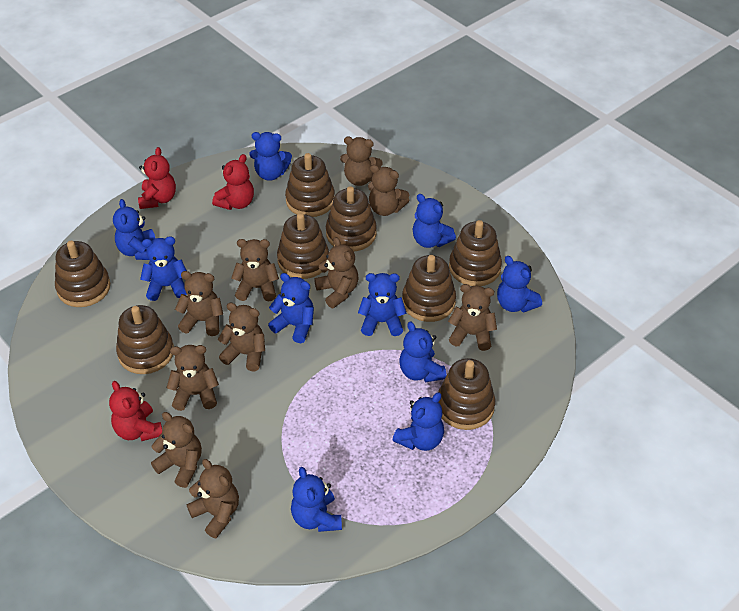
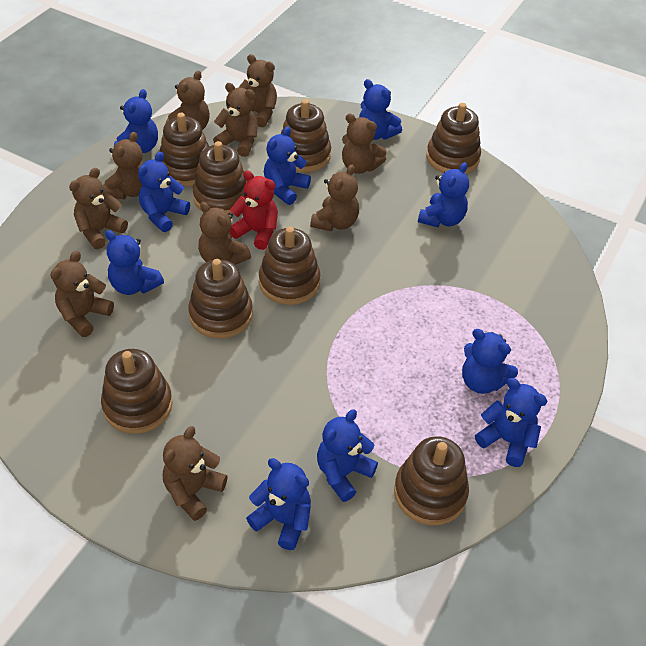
red teddy bear: [109,381,162,441] [138,147,176,209] [212,154,254,210] = 3 -> [229,170,278,250] = 1

